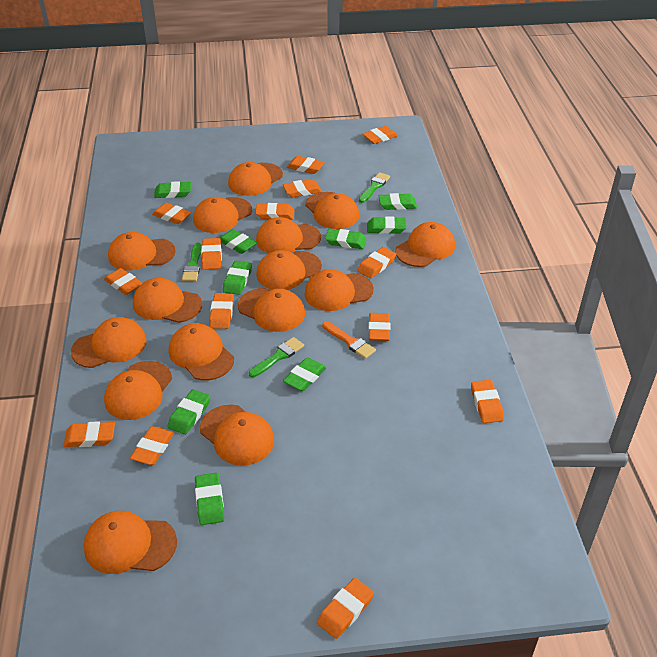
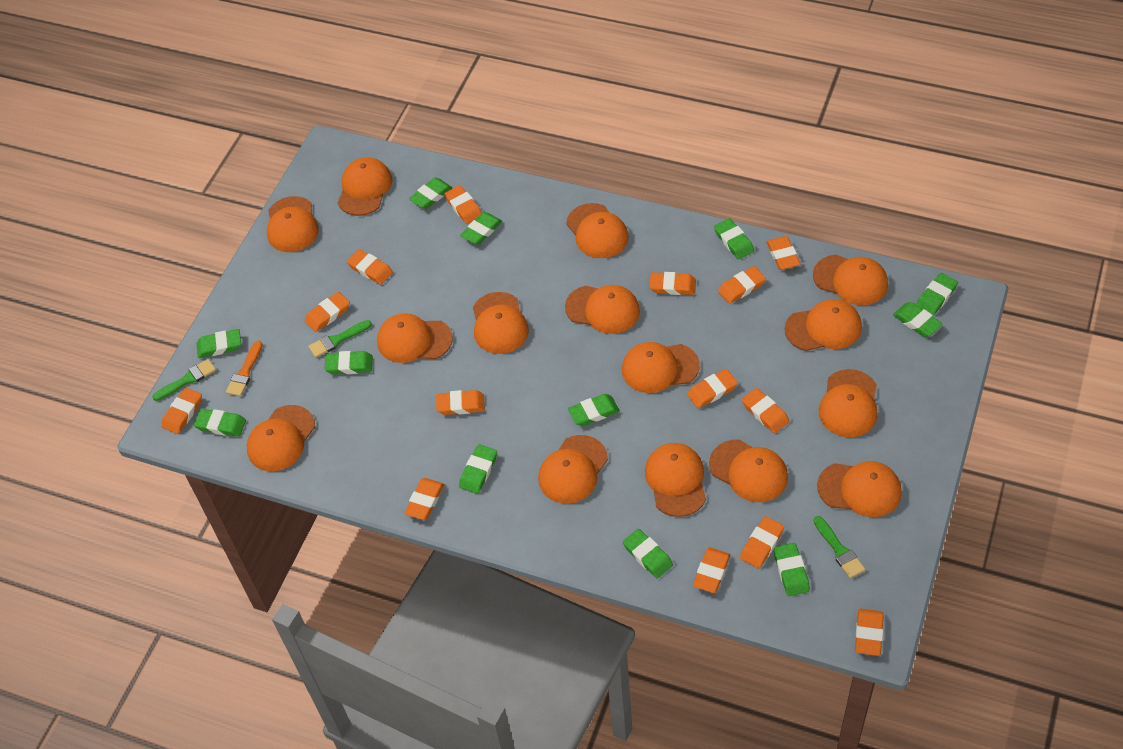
green eraser: [154,181,191,198] [167,389,210,435] [195,473,224,525] [220,229,257,254] [223,261,252,295] [283,357,326,391] [325,229,367,249] [367,216,406,234] [379,193,417,210] = 9 -> [194,409,246,437] [197,329,241,358] [325,351,373,374] [409,178,452,209] [459,444,497,494] [460,212,502,245] [568,394,620,426] [623,529,673,578] [714,218,754,260] [774,543,810,596] [893,302,943,337] [916,273,958,316] = 12

